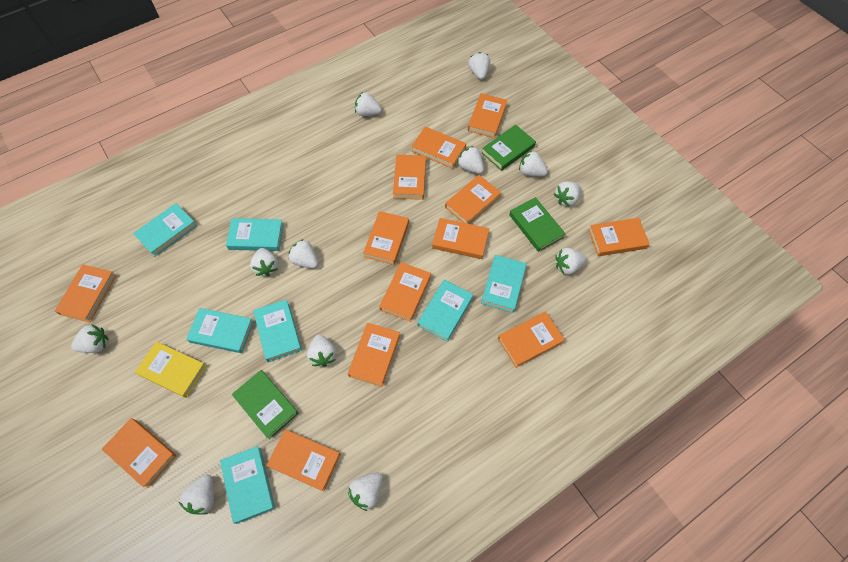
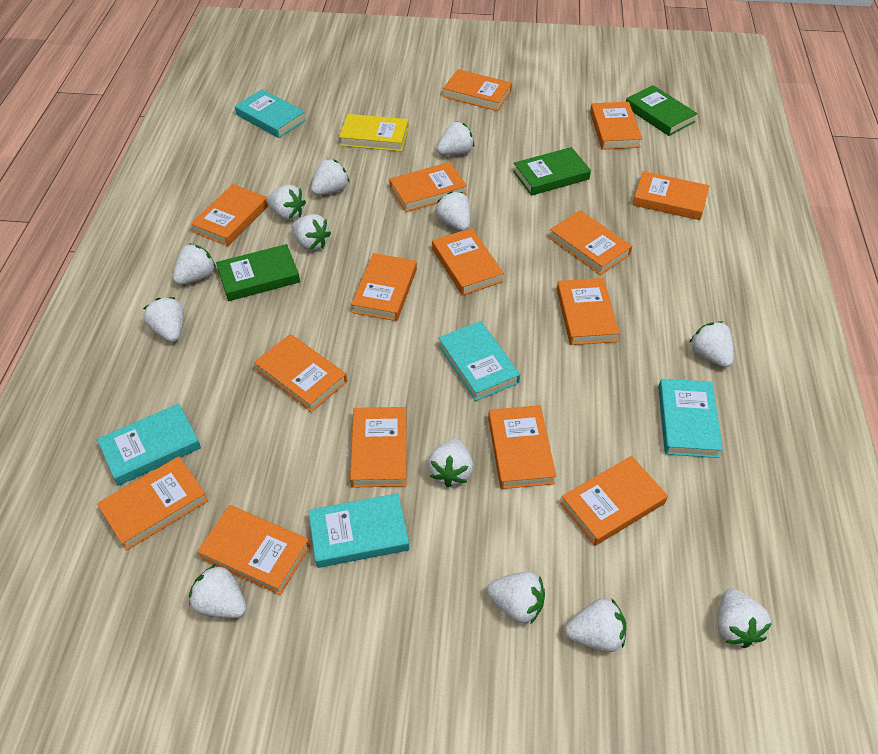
orange book: [55,265,116,323] [102,418,176,488] [267,429,341,492] [348,323,400,387] [363,211,409,265] [379,262,431,322] [393,155,426,200] [411,127,466,169] [432,218,489,259] [445,175,501,224] [468,93,507,138] [498,312,565,368] [588,218,650,256] = 13 -> [97,456,208,551] [191,184,269,246] [197,505,310,595] [254,334,347,412] [350,407,407,488] [351,253,417,321] [389,162,467,212] [432,228,504,295] [443,69,512,111] [488,405,556,489] [549,210,632,275] [557,278,620,345] [560,456,668,546] [590,102,642,150] [633,171,709,220] = 15
turquoise book: [133,203,197,257] [186,308,254,353] [220,446,275,524] [226,218,284,251] [253,299,302,362] [417,280,473,342] [481,255,527,313] = 7 -> [97,403,201,486] [235,89,306,138] [308,493,409,568] [438,321,520,401] [658,379,723,458] = 5
white strawberry: [71,324,109,353] [179,475,214,515] [250,248,278,277] [288,239,318,268] [307,334,336,367] [348,473,383,511] [355,92,382,116] [457,146,484,174] [468,52,490,80] [519,151,548,176] [554,181,580,207] [555,248,587,275] = 12 -> [143,297,184,342] [173,243,216,285] [189,564,247,618] [266,185,306,221] [291,214,331,251] [311,159,349,195] [428,439,473,487] [435,191,470,231] [437,122,474,155] [487,572,545,625] [565,598,626,652] [689,321,734,367] [718,588,772,648] = 13

